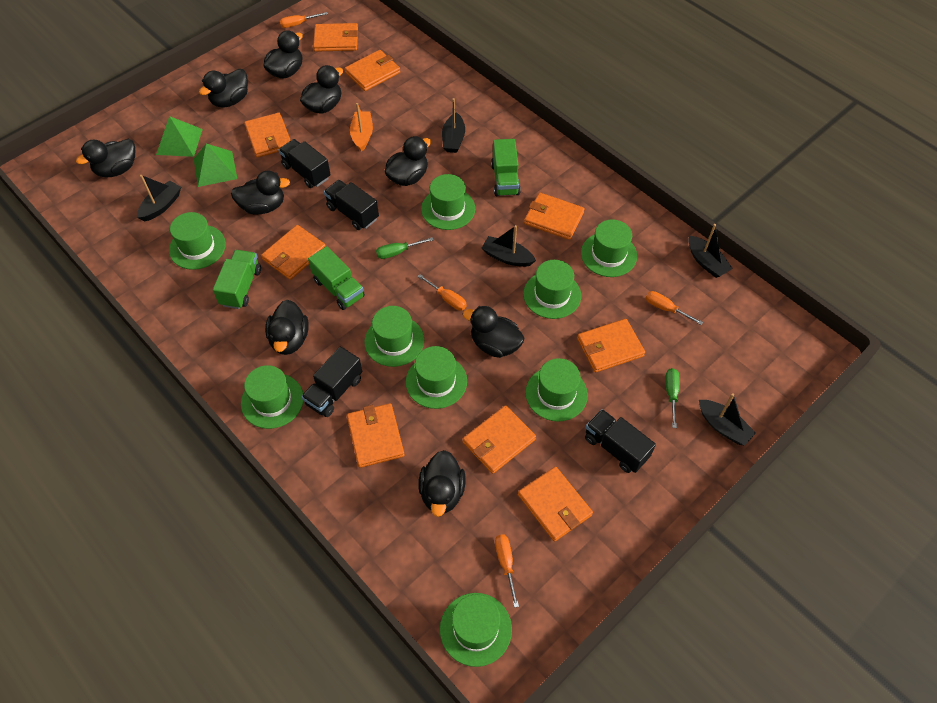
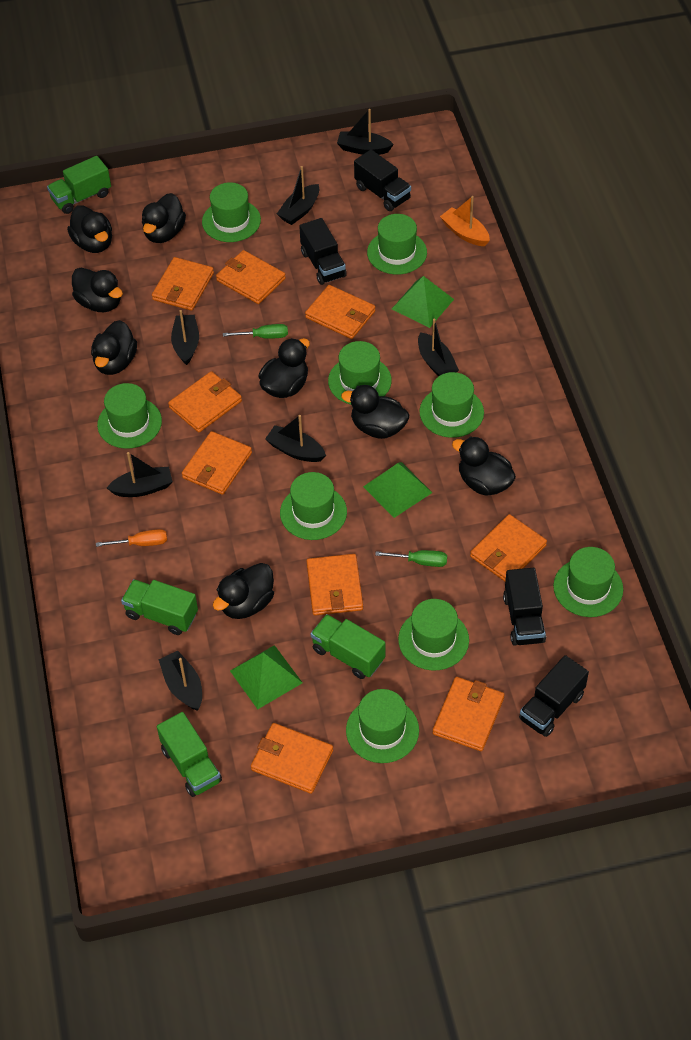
black boat: [137,175,181,221] [442,98,465,153] [482,225,536,267] [688,224,733,278] [699,393,756,446] = 5 -> [107,452,173,497] [159,651,202,710] [171,310,199,365] [265,415,326,462] [277,166,319,225] [337,109,394,155] [418,319,459,376] = 7
black duck: [76,139,136,177] [199,69,248,108] [231,171,290,215] [263,30,303,78] [265,300,309,355] [300,65,343,114] [384,136,432,186] [418,450,465,517] [463,306,524,358] = 9 -> [67,205,112,253] [72,268,123,312] [91,320,137,375] [142,193,186,243] [213,563,274,619] [259,338,310,398] [341,385,409,439] [452,437,516,496] = 8
green pyramid: [156,116,203,157] [194,144,237,187] = 2 -> [230,645,303,709] [363,462,432,518] [392,276,454,328] = 3
green truck: [213,250,261,309] [308,246,365,310] [491,139,521,196] = 3 -> [47,156,111,214] [121,579,198,635] [157,712,222,797] [311,614,385,679] = 4
orange screwdriver: [280,12,328,28] [417,274,467,311] [495,535,519,608] [646,291,703,325] = 4 -> [96,529,167,547] = 1

